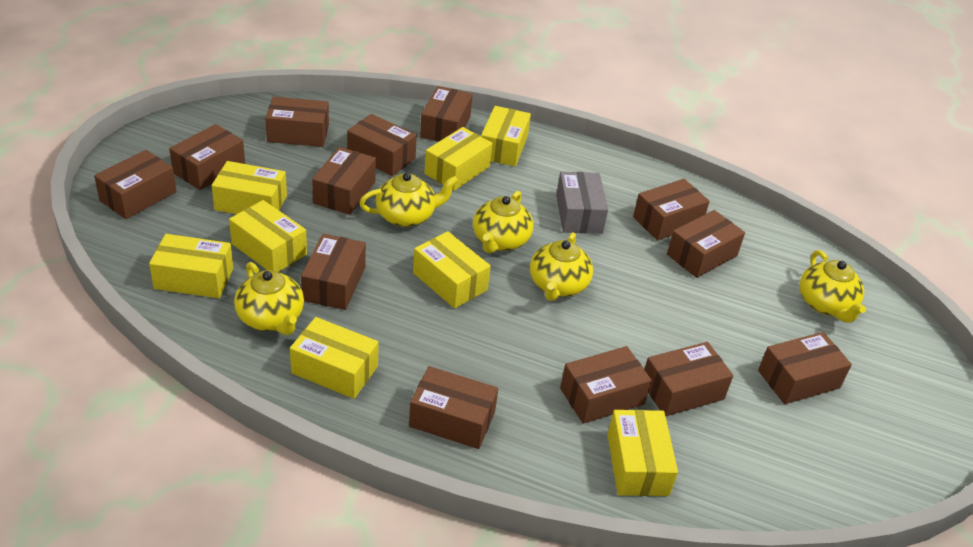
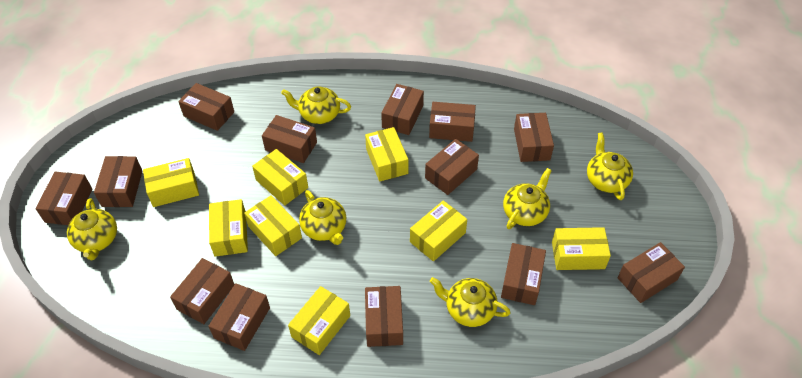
grey box: [556,172,608,234] = 1 -> none = 0
yellow teapot: [234,262,304,335] [360,173,458,227] [473,191,533,253] [530,232,593,301] [799,250,866,323] = 5 -> [67,198,117,260] [281,86,351,124] [299,190,346,245] [430,277,511,327] [503,168,552,229] [587,132,633,200] = 6

